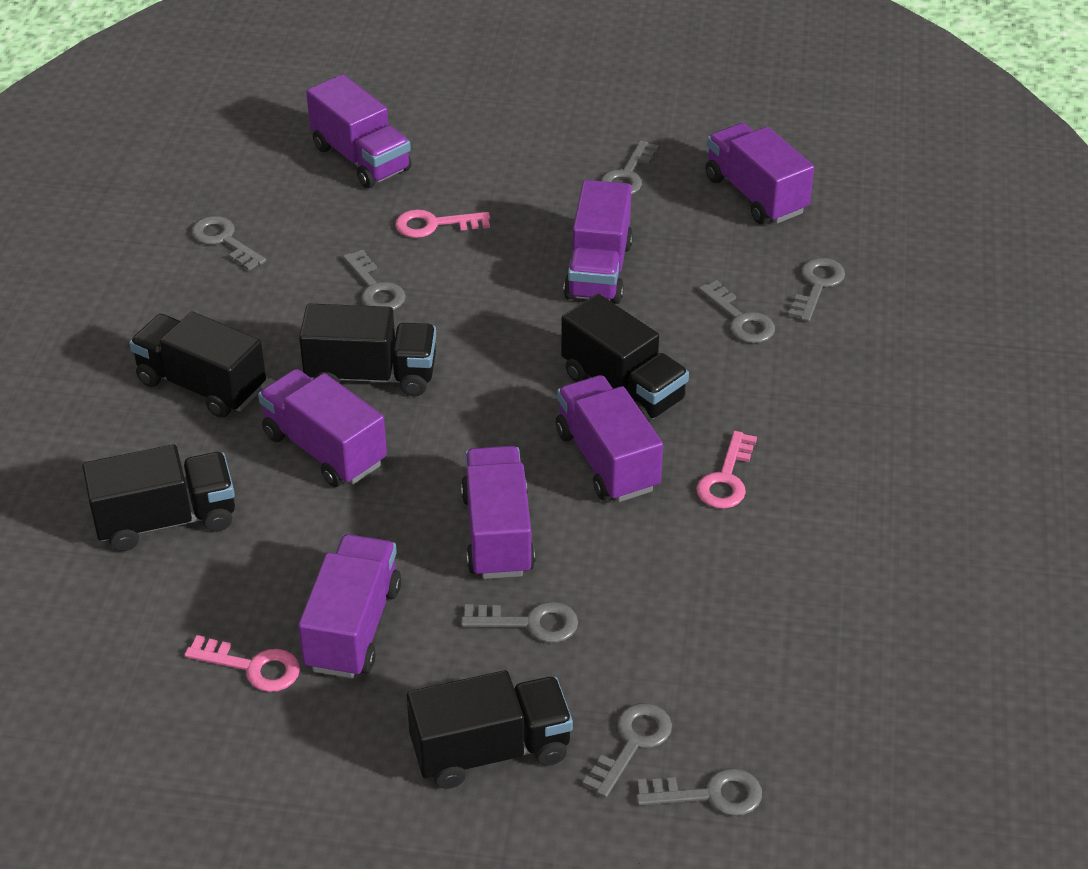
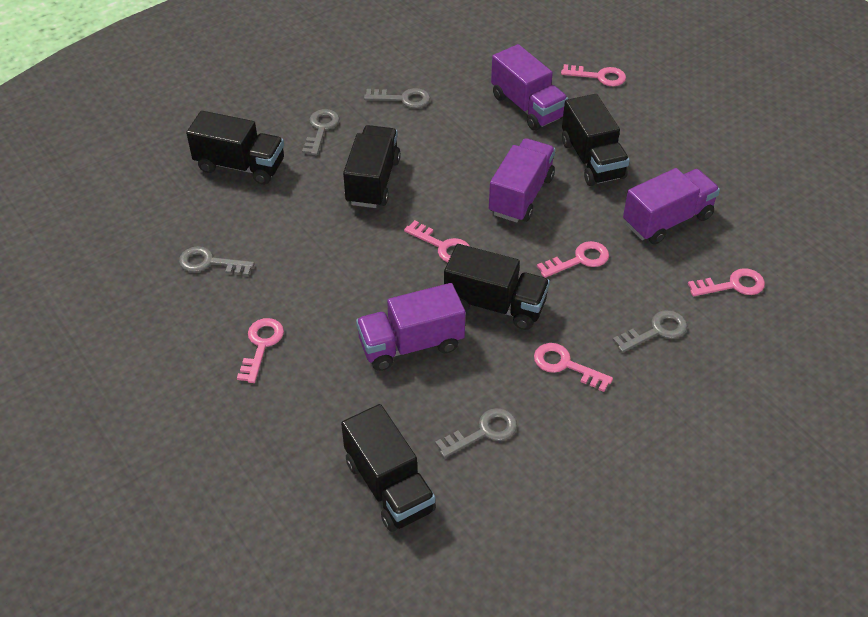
grey key: [192,216,266,271] [343,250,406,310] [461,602,578,643] [582,703,672,798] [601,140,659,195] [636,768,762,816] [698,280,775,343] [788,258,845,322] = 8 -> [179,246,254,276] [302,109,340,155] [364,88,430,108] [435,408,517,458] [613,310,688,353] = 5
pink key: [184,635,300,692] [395,209,490,238] [696,431,757,509] = 3 -> [237,318,284,383] [404,220,470,263] [534,343,613,392] [537,241,609,278] [561,64,626,86] [688,268,765,296] = 6
purple truck: [258,369,387,487] [298,534,401,678] [306,74,412,188] [461,446,535,579] [556,375,663,502] [564,180,633,304] [705,123,814,224] = 7 -> [356,283,465,371] [489,138,555,222] [491,44,568,131] [623,168,720,244] = 4

